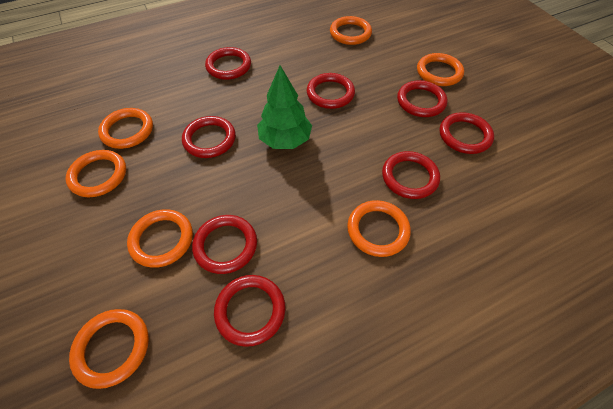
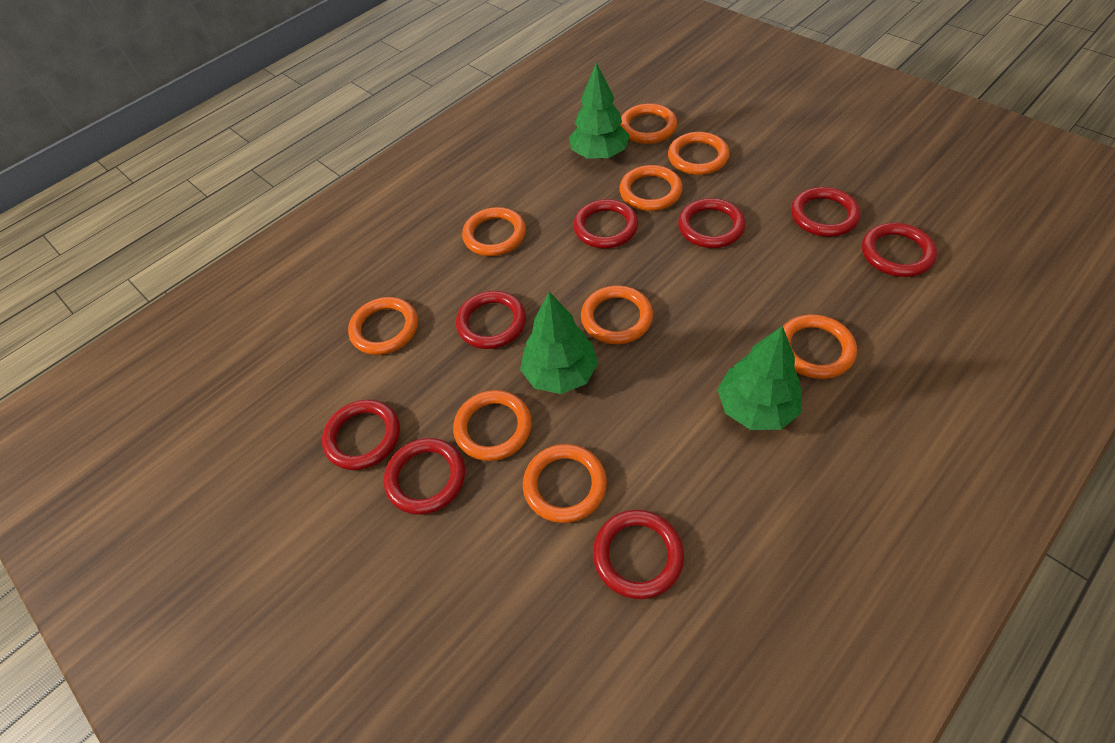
green tree: [257,65,312,149] = 1 -> [520,292,598,394] [569,63,630,159] [717,326,802,430] = 3
orange ring: [66,150,126,197] [69,309,149,389] [98,108,153,149] [127,209,193,268] [330,16,372,45] [347,200,411,257] [417,53,464,86] = 7 -> [348,297,418,355] [453,390,532,461] [462,207,526,256] [523,444,607,523] [581,286,653,344] [619,165,683,211] [620,103,677,144] [668,132,730,175] [783,314,857,379] = 9

